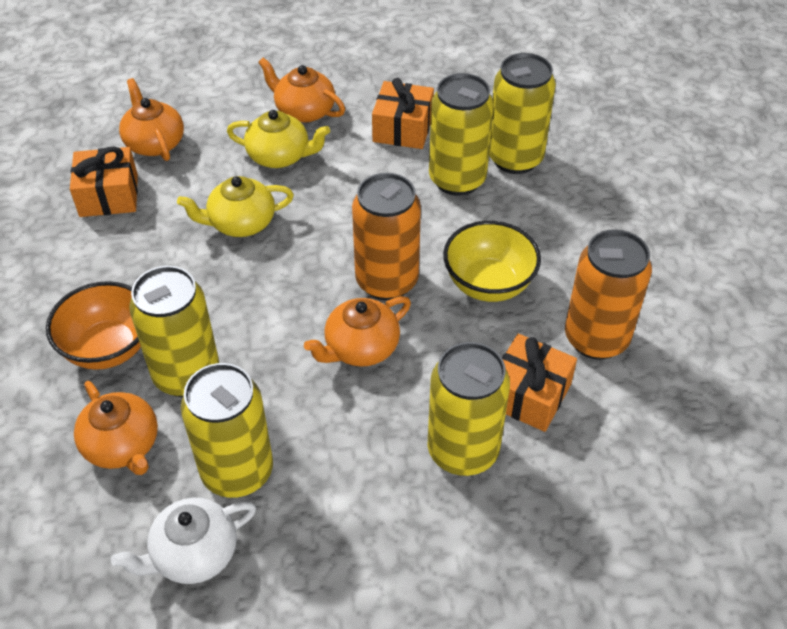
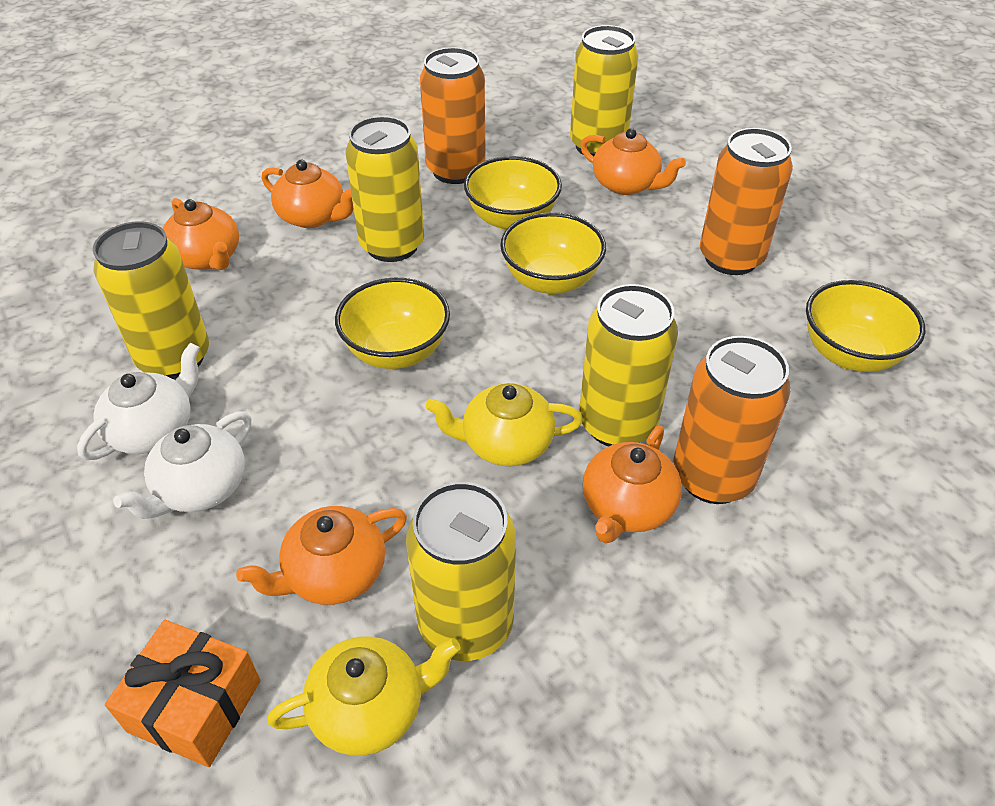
orange bowl: [46,281,141,370] = 1 -> none = 0
orange can: [352,173,421,300] [565,229,652,360] = 2 -> [420,47,486,184] [673,336,790,504] [700,128,793,275] = 3
orange gift: [70,146,138,217] [372,78,434,149] [502,334,577,432] = 3 -> [105,620,261,767] = 1
orange teapot: [74,381,158,475] [119,78,184,161] [258,58,345,122] [304,296,411,367] = 4 -> [163,198,239,270] [236,506,407,605] [262,160,354,228] [580,128,686,195] [583,426,682,543] = 5
white teapot: [111,498,256,584] = 1 -> [77,343,200,460] [113,411,251,519] = 2
yellow bowl: [443,221,541,302] = 1 -> [335,278,450,369] [464,156,562,231] [500,212,606,295] [806,280,925,372] = 4

